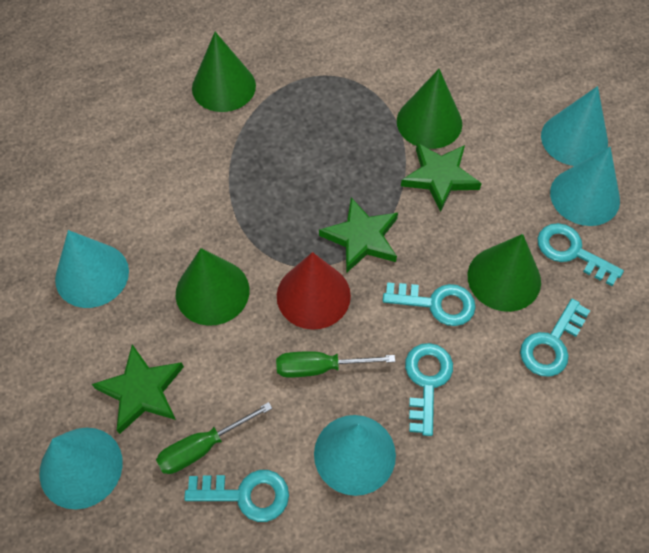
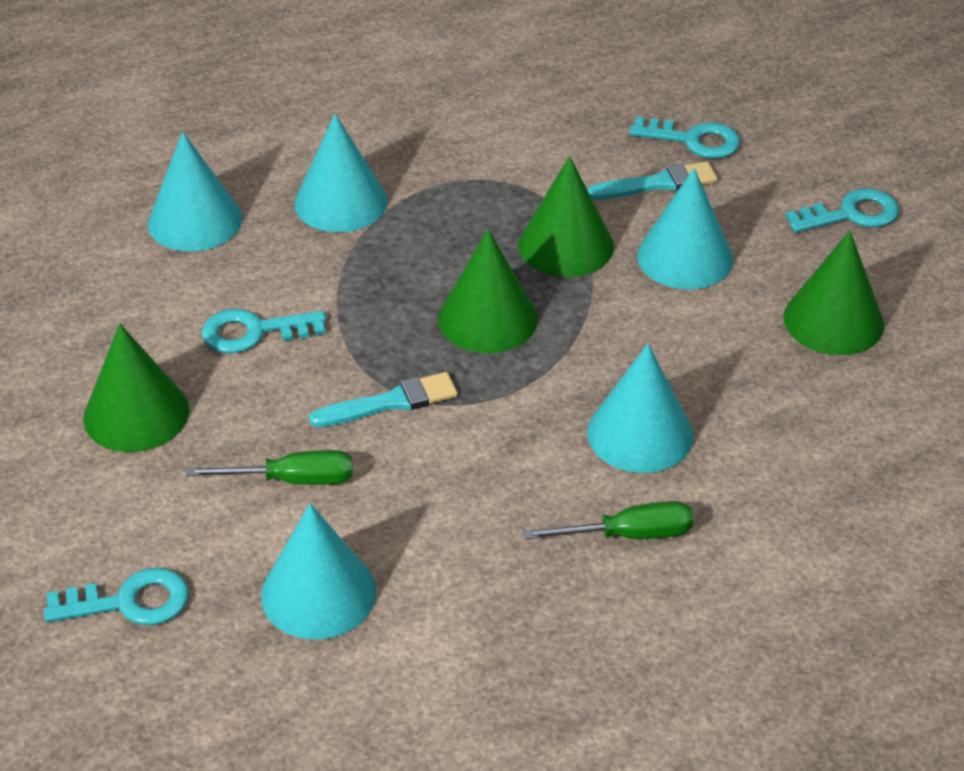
green star: [92,344,184,434] [319,197,398,273] [401,143,482,212] = 3 -> none = 0
red cone: [277,252,351,330] = 1 -> none = 0
turquoise brush: none = 0 -> [309,372,458,427] [587,161,718,200] = 2
turquoise key: [184,470,289,522] [383,282,476,326] [405,343,453,436] [520,299,590,377] [537,223,624,286] = 5 -> [44,568,189,625] [202,309,326,353] [629,117,740,159] [786,188,899,233] = 4

